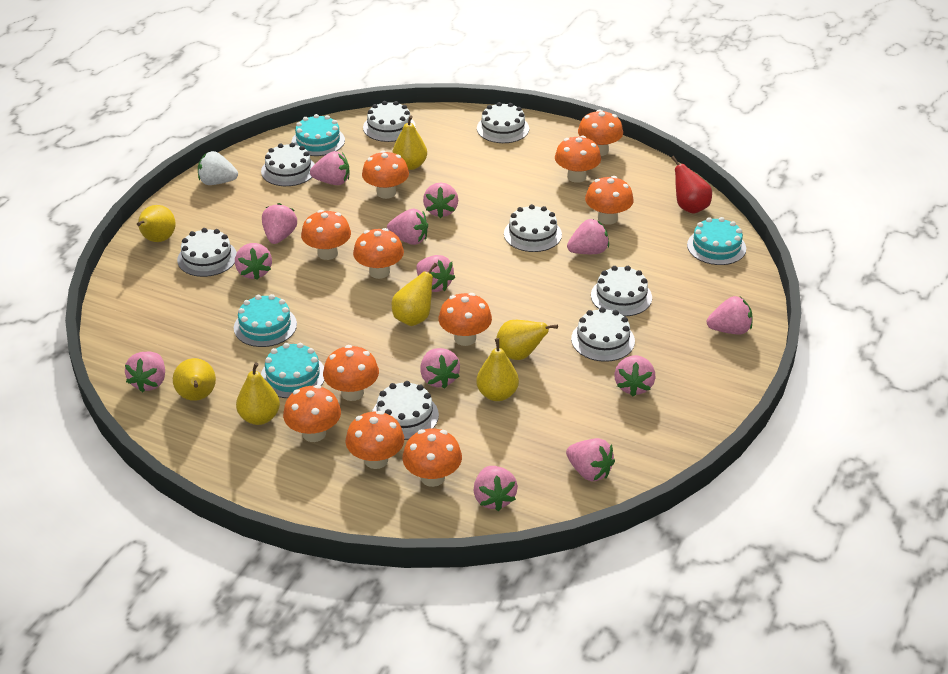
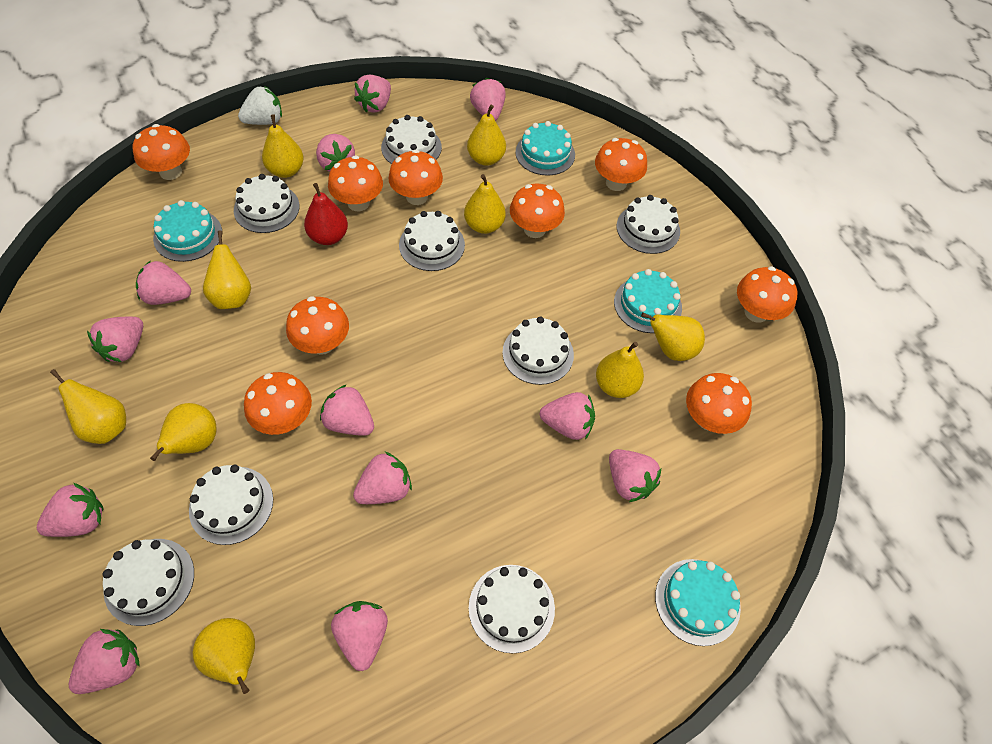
orange mushroom: [283,385,341,442] [301,210,351,260] [323,345,379,401] [345,411,404,469] [353,228,404,279] [362,150,409,199] [402,428,462,487] [438,293,492,346] [555,135,601,183] [578,110,623,156] [585,176,633,225] = 11 -> [133,124,190,180] [244,372,312,435] [286,296,349,355] [328,155,383,211] [389,150,443,205] [510,184,565,238] [595,138,647,191] [686,373,752,434] [737,266,797,323] = 9
pink strawberry: [125,352,165,393] [235,243,272,280] [262,203,297,244] [310,151,350,185] [387,209,428,245] [416,255,455,292] [420,348,460,389] [423,183,458,218] [473,466,518,511] [566,438,615,481] [567,219,609,254] [614,355,655,396] [707,296,753,334] = 13 -> [37,483,103,537] [69,629,140,694] [87,317,143,362] [136,260,191,305] [316,134,355,172] [320,384,374,436] [331,601,388,671] [353,452,412,504] [354,75,391,112] [470,78,506,121] [540,392,595,440] [609,449,661,502] = 12
yellow pear: [137,205,176,242] [173,358,216,401] [236,362,280,425] [392,263,437,326] [393,115,427,170] [476,338,519,401] [496,320,558,360] = 7 -> [50,369,126,444] [150,403,217,461] [193,618,255,694] [203,230,251,309] [262,114,304,178] [464,174,506,234] [467,105,506,166] [596,342,644,398] [641,313,705,361] = 9

